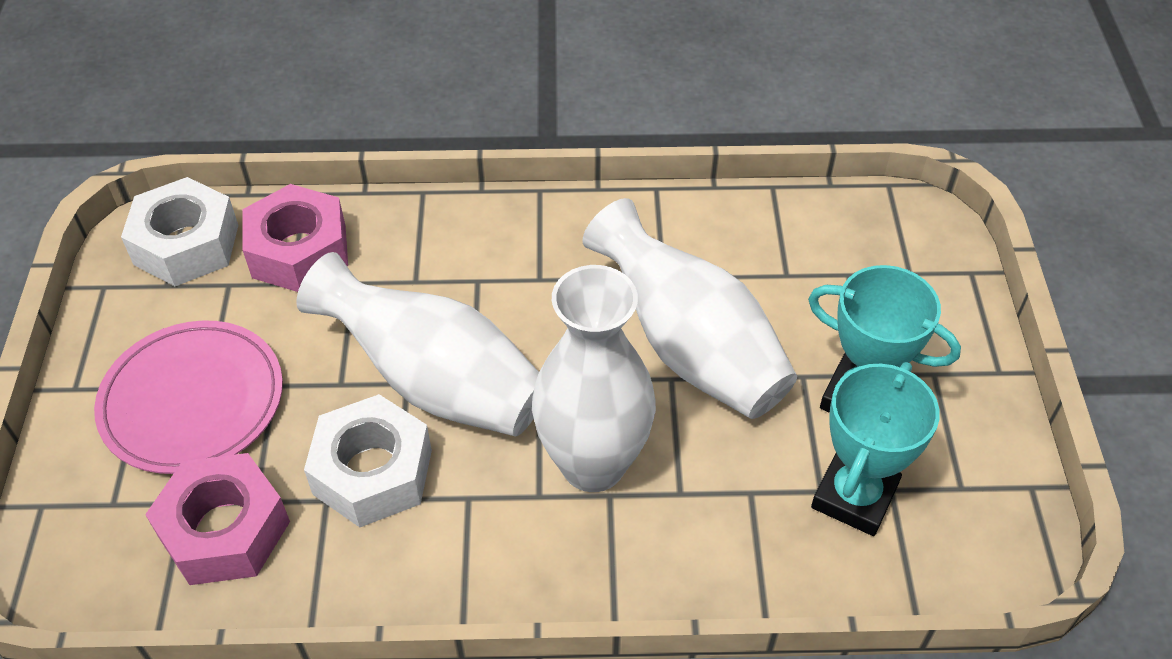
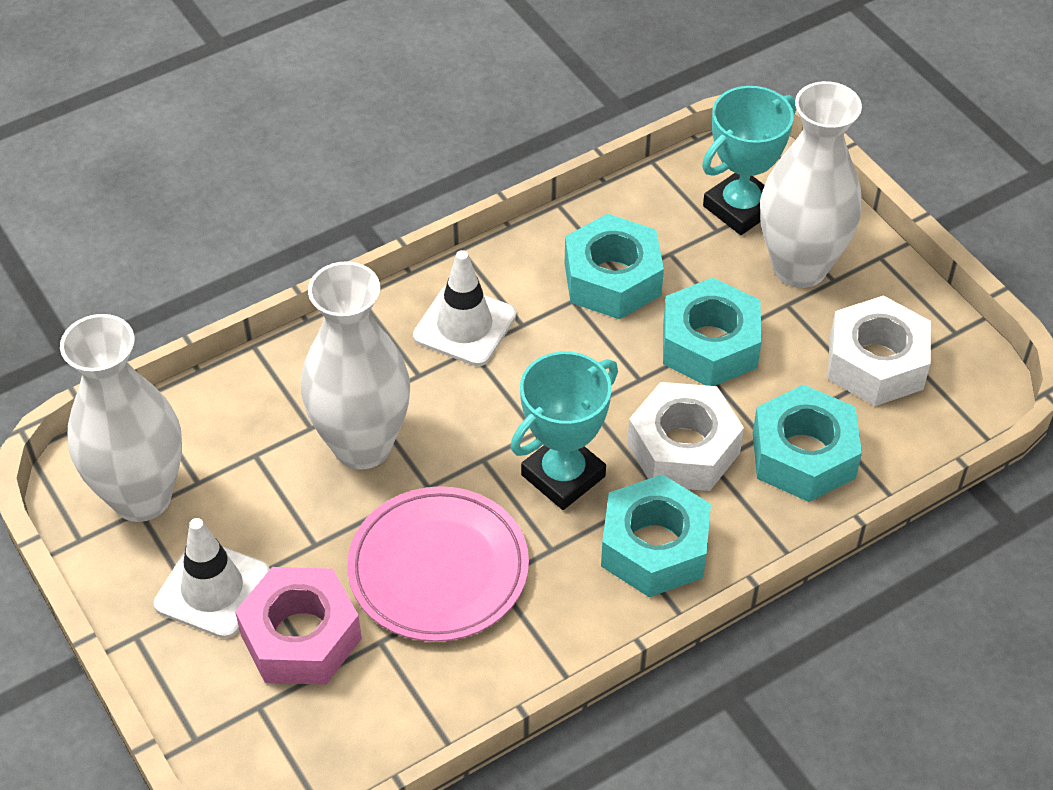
pink nut: [145,453,290,585] [242,184,348,292] = 2 -> [235,567,362,685] = 1
turquoise nut: none = 0 -> [565,214,664,319] [601,474,711,597] [663,278,762,386] [753,384,862,502] = 4
white traffic cone: none = 0 -> [154,518,270,638] [413,250,516,366] = 2

